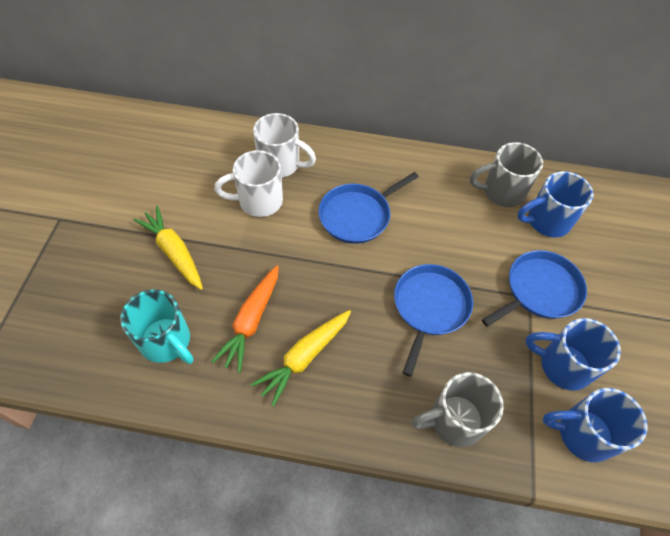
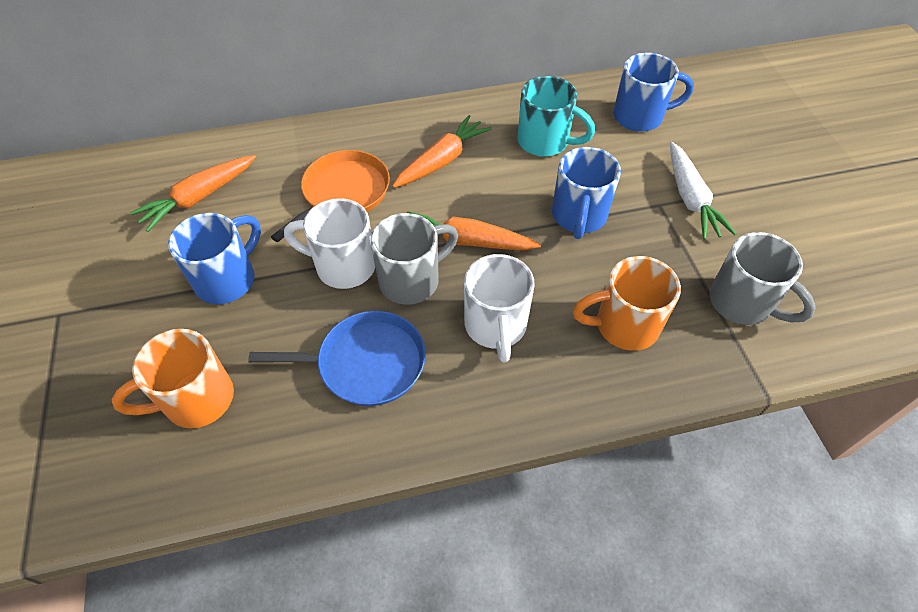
blue pan: [319,172,419,244] [394,264,473,377] [482,250,587,327] = 3 -> [248,311,426,406] = 1
orange carrot: [211,265,279,373] = 1 -> [130,155,256,232] [392,115,492,188] [407,211,541,250] = 3
orange mug: none = 0 -> [112,329,234,428] [573,256,681,351] = 2
orange pan: none = 0 -> [271,150,390,242] = 1
white carrot: none = 0 -> [670,142,737,240] = 1
yellow carrot: [133,206,203,290] [251,310,351,407] = 2 -> none = 0

